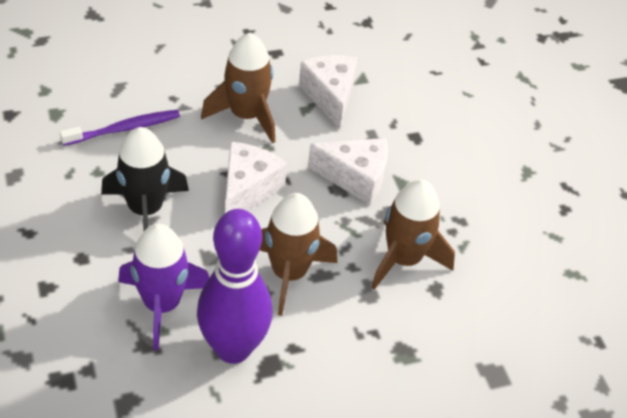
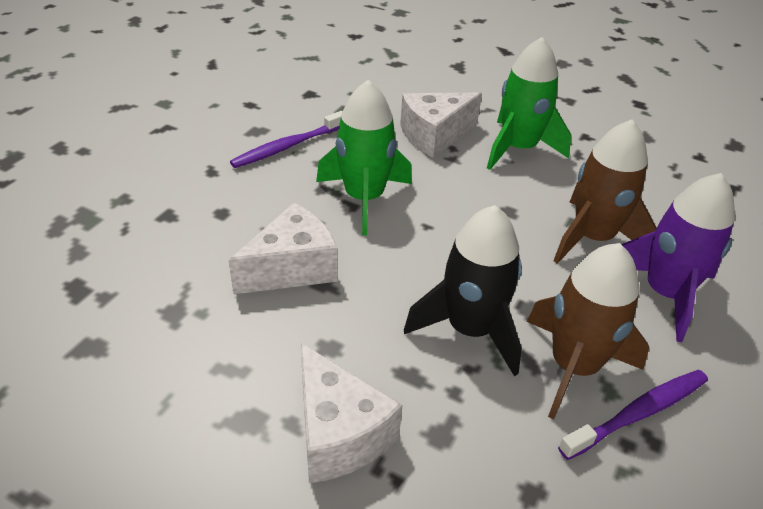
brown rocket: [201,33,275,144] [260,193,337,316] [371,179,455,290] = 3 -> [527,243,649,419] [553,120,657,263] = 2
green rocket: none = 0 -> [316,80,412,235] [487,37,571,170] = 2
purple bowling pin: [197,209,272,364] = 1 -> none = 0
purple toothbrush: [60,110,180,146] = 1 -> [230,111,343,168] [558,370,708,460] = 2

